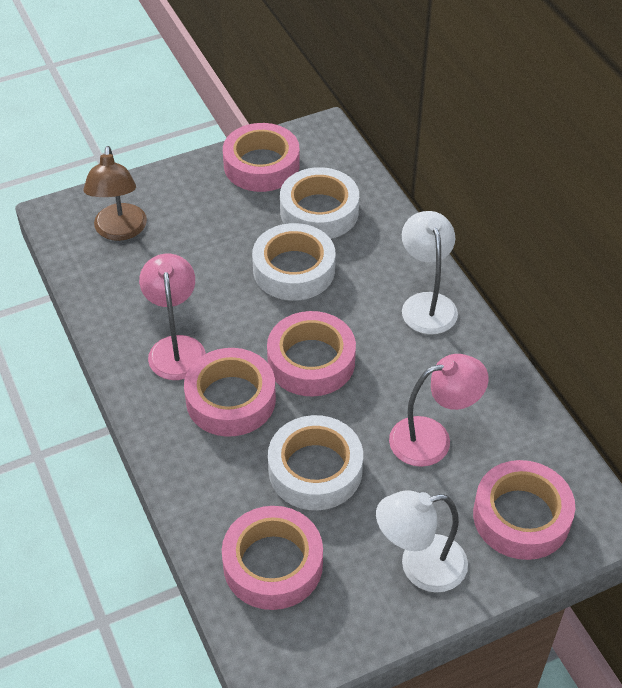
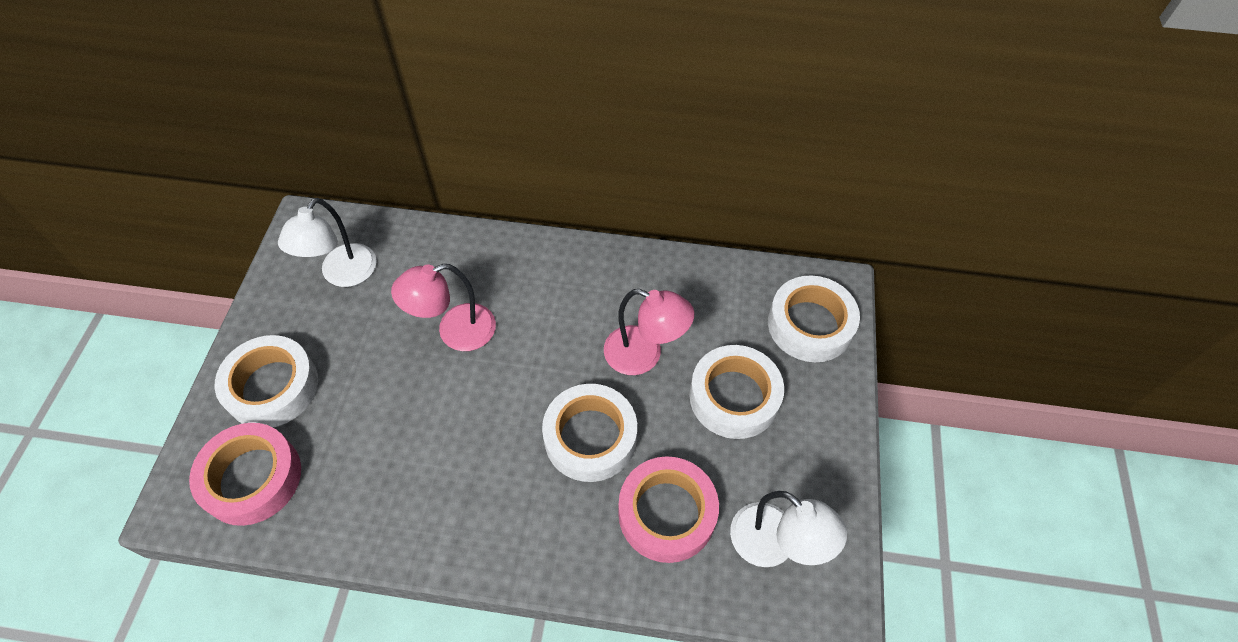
brown lamp: [84,146,147,241] = 1 -> none = 0
pink tape: [184,348,276,437] [222,506,323,610] [223,123,300,192] [267,311,356,397] [473,460,575,560] = 5 -> [189,423,301,526] [618,456,719,563] = 2
white tape: [252,223,335,301] [268,415,363,510] [280,167,359,239] = 3 -> [215,335,318,427] [542,384,637,482] [689,345,784,439] [768,275,860,362] = 4

